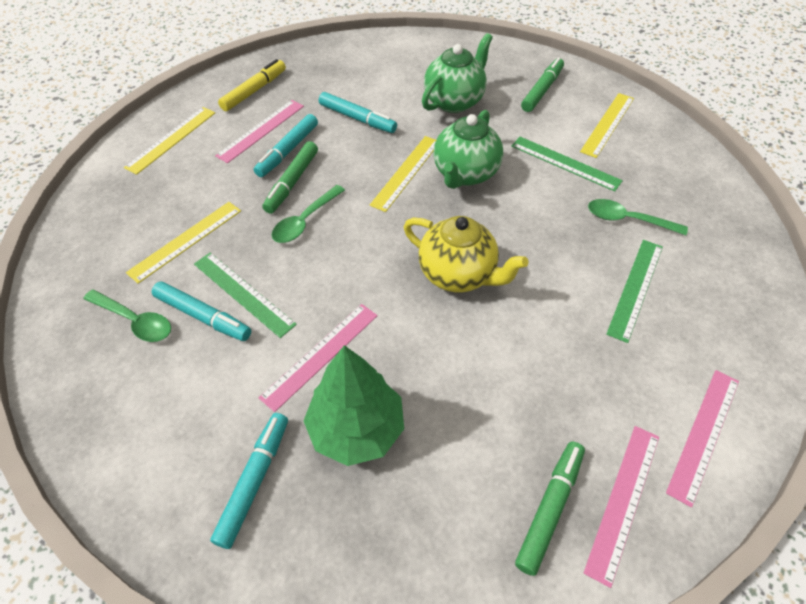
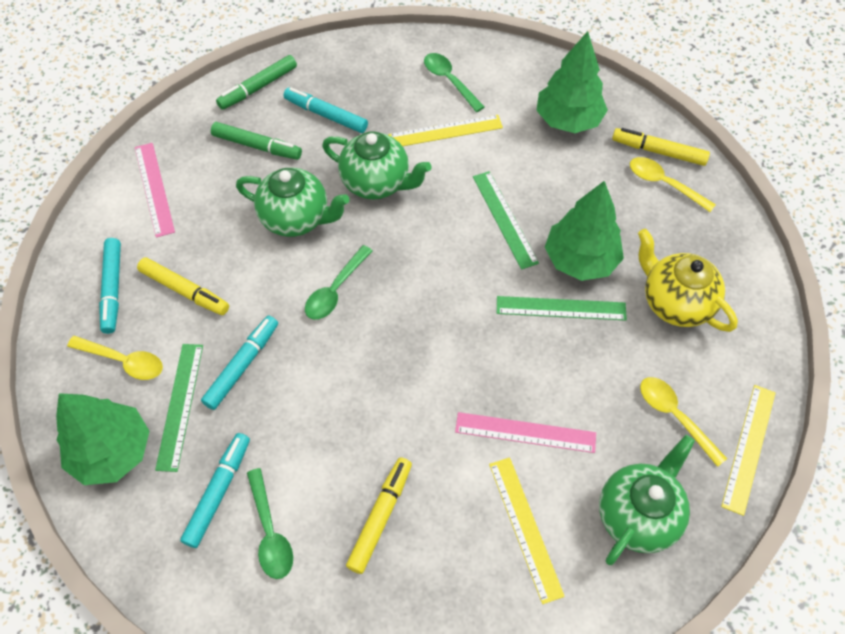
green marker: [262,141,318,214] [515,441,585,576] [521,57,564,112] = 3 -> [211,122,302,160] [216,55,297,110] = 2
green teapot: [422,33,493,113] [433,110,503,189] = 2 -> [236,168,350,237] [322,131,431,199] [599,435,695,565] = 3
green tree: [303,345,404,466] = 1 -> [56,393,149,485] [536,31,608,133] [545,181,624,281] = 3
pink ruler: [215,100,304,163] [259,304,378,412] [584,426,659,588] [666,370,739,507] = 4 -> [135,143,175,238] [455,412,596,453] = 2
yellow marker: [218,59,286,111] = 1 -> [137,257,229,315] [346,457,412,574] [612,128,710,166] = 3
yellow ruler: [124,107,215,175] [126,202,241,284] [369,136,436,212] [580,93,634,158] = 4 -> [388,115,503,146] [489,457,565,604] [721,385,775,516] = 3
yellow spoon: none = 0 -> [67,336,163,380] [630,157,716,212] [640,377,727,467] = 3

